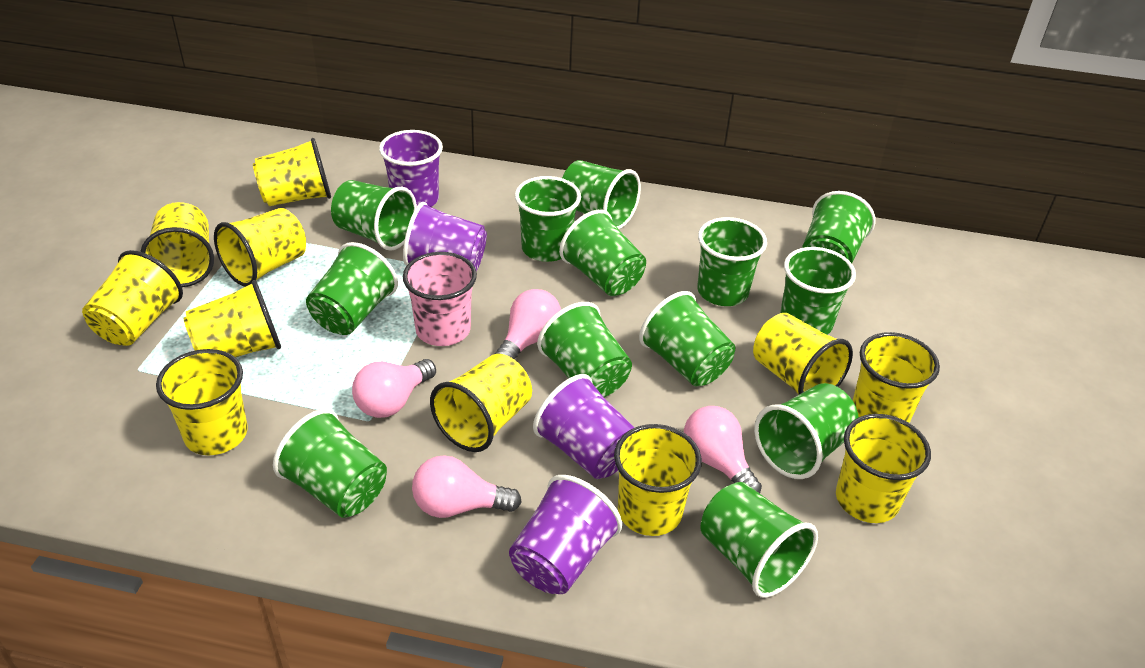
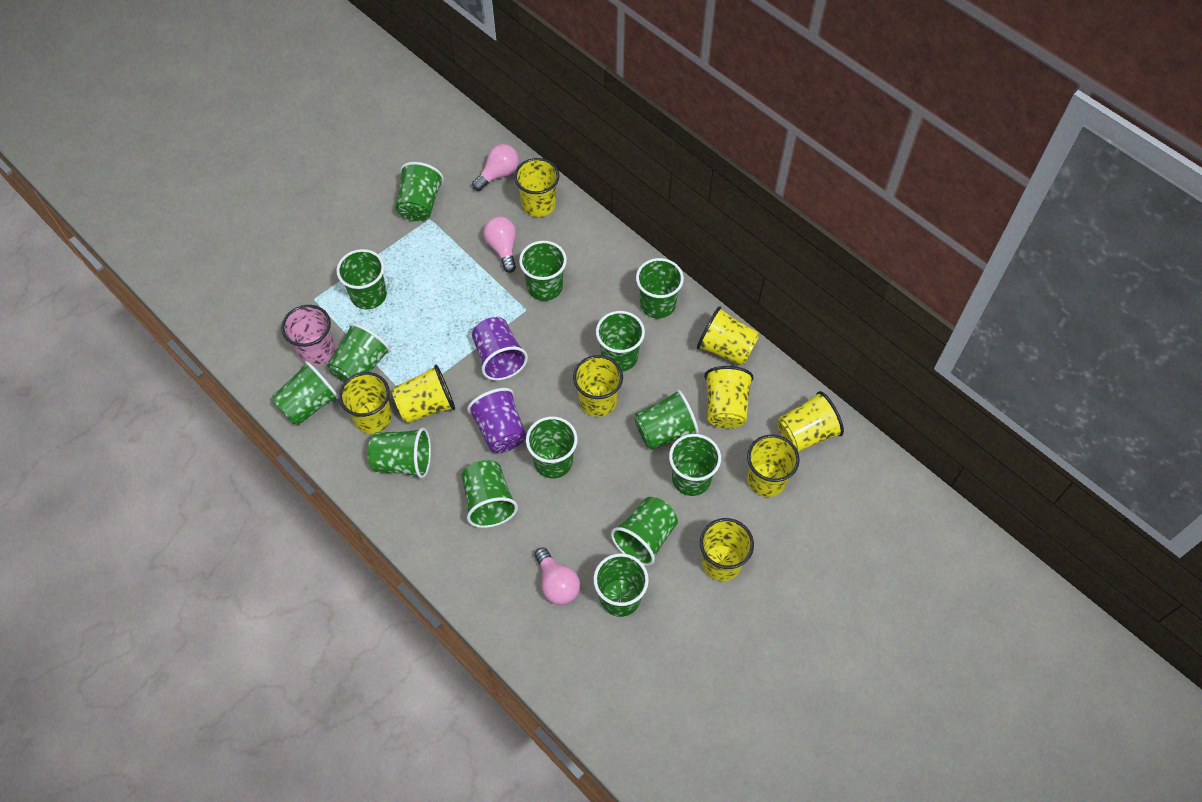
green cup: [273,409,387,518] [306,242,398,335] [331,180,417,251] [515,176,581,262] [537,302,632,397] [559,210,646,296] [562,160,641,229] [639,291,735,387] [697,217,767,306] [700,482,818,598] [754,383,858,479] [780,247,856,335] [802,191,875,263] = 13 -> [272,361,339,425] [328,323,390,382] [337,249,387,310] [368,428,431,478] [396,162,444,221] [462,460,518,528] [519,241,567,301] [526,416,578,479] [593,553,649,617] [596,311,645,372] [611,497,678,566] [635,390,699,449] [636,258,684,318] [669,434,721,496] = 14
pink light bulb: [352,359,436,418] [412,455,522,518] [494,289,561,360] [684,406,762,493] = 4 -> [472,144,519,191] [483,216,516,273] [535,547,580,605] = 3
purple cup: [379,130,443,207] [403,202,487,271] [509,475,622,594] [533,374,635,479] = 4 -> [467,388,526,453] [472,317,528,380] = 2
yellow cup: [82,250,183,346] [140,202,214,287] [156,349,248,455] [183,280,281,357] [214,208,306,287] [253,138,331,206] [430,354,532,452] [614,424,702,536] [753,313,853,394] [836,414,931,523] [852,332,940,423] = 11 -> [339,372,392,434] [392,364,455,423] [514,158,559,217] [573,355,623,417] [697,306,759,366] [700,518,754,581] [704,366,754,429] [747,435,800,497] [777,391,844,452] = 9

